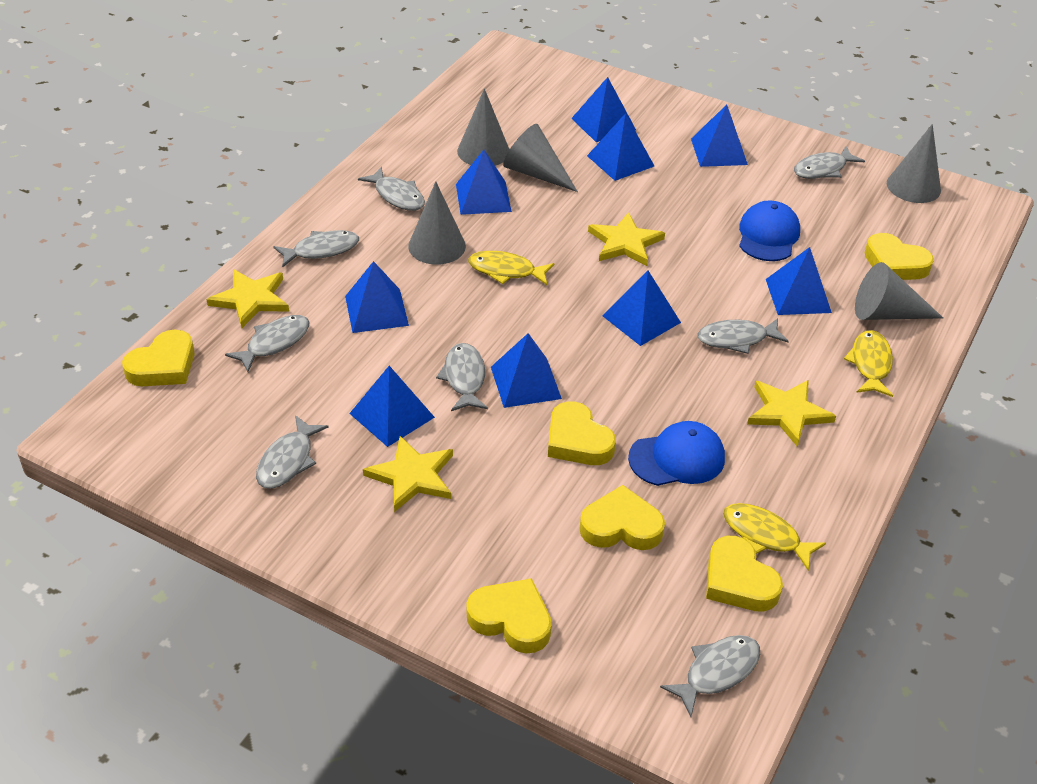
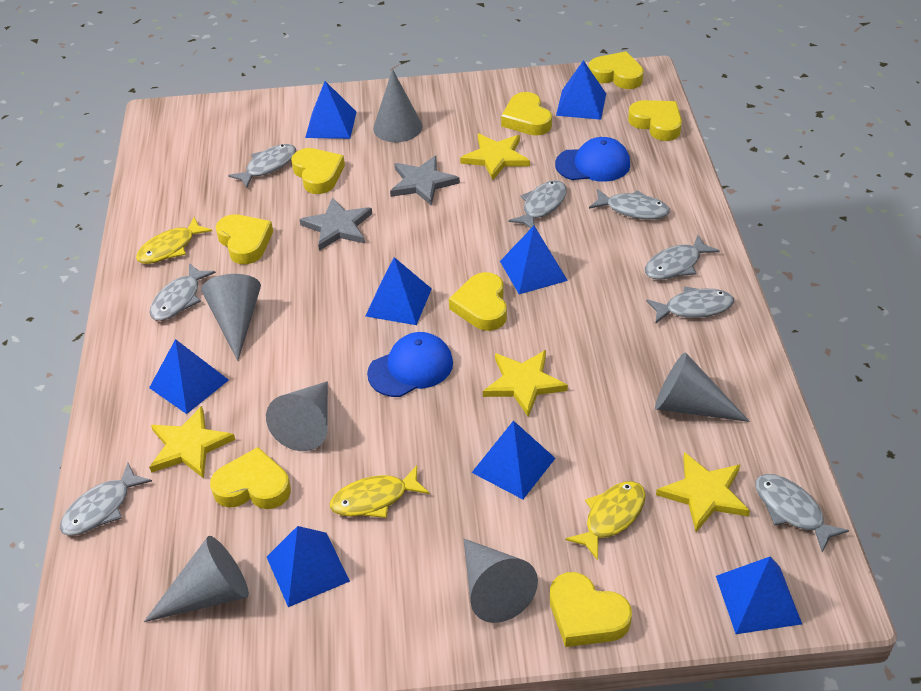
blue pyramid: [345,261,409,333] [349,366,435,447] [456,150,512,215] [491,333,562,408] [571,77,636,142] [587,113,654,181] [603,270,681,346] [691,105,748,167] [766,247,832,315] = 9 -> [149,339,229,414] [267,526,350,607] [305,81,356,139] [366,257,432,325] [472,421,555,499] [500,226,568,294] [556,60,606,120] [716,557,802,634] = 8
grey cone: [408,181,466,265] [457,88,510,166] [503,124,578,192] [855,262,943,320] [887,124,941,203] = 5 -> [144,536,249,622] [201,274,261,361] [266,381,328,451] [373,69,422,142] [463,538,538,623] [655,352,750,422] = 6
grey star: none = 0 -> [299,197,372,251] [390,156,460,206] = 2
yellow heart: [122,330,195,386] [467,578,552,653] [548,401,616,465] [579,485,665,550] [706,536,783,612] [864,233,934,280] = 6 -> [210,447,291,509] [216,214,273,264] [291,148,345,194] [449,272,507,331] [501,92,552,135] [550,572,632,647] [589,51,644,89] [628,100,682,141] = 8

